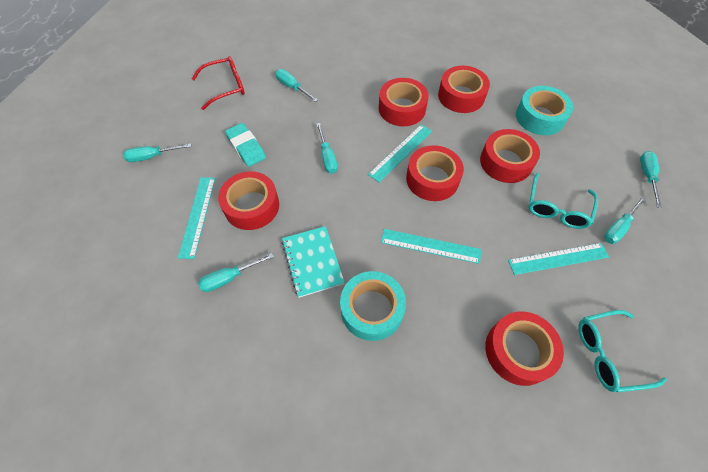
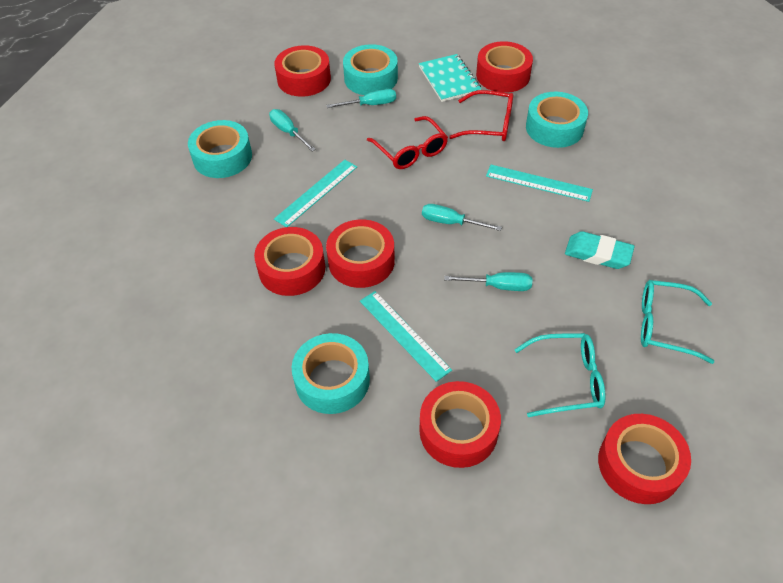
red glasses: [192,56,245,110] = 1 -> [367,116,448,169] [449,90,513,141] = 2
turquoise ruler: [178,177,215,259] [368,124,432,182] [381,229,481,264] [508,243,609,275] = 4 -> [274,160,357,227] [360,291,452,382] [486,165,593,202] = 3
turquoise screwdriver: [123,144,191,162] [198,253,274,292] [275,69,318,102] [317,123,338,174] [604,196,646,244] [640,151,662,208] = 6 -> [269,109,316,152] [326,89,396,108] [422,204,502,231] [444,272,532,291] = 4
turquoise tape: [340,271,406,341] [516,86,573,135] = 2 -> [188,120,252,178] [292,333,370,414] [343,44,398,95] [526,92,588,148] = 4

